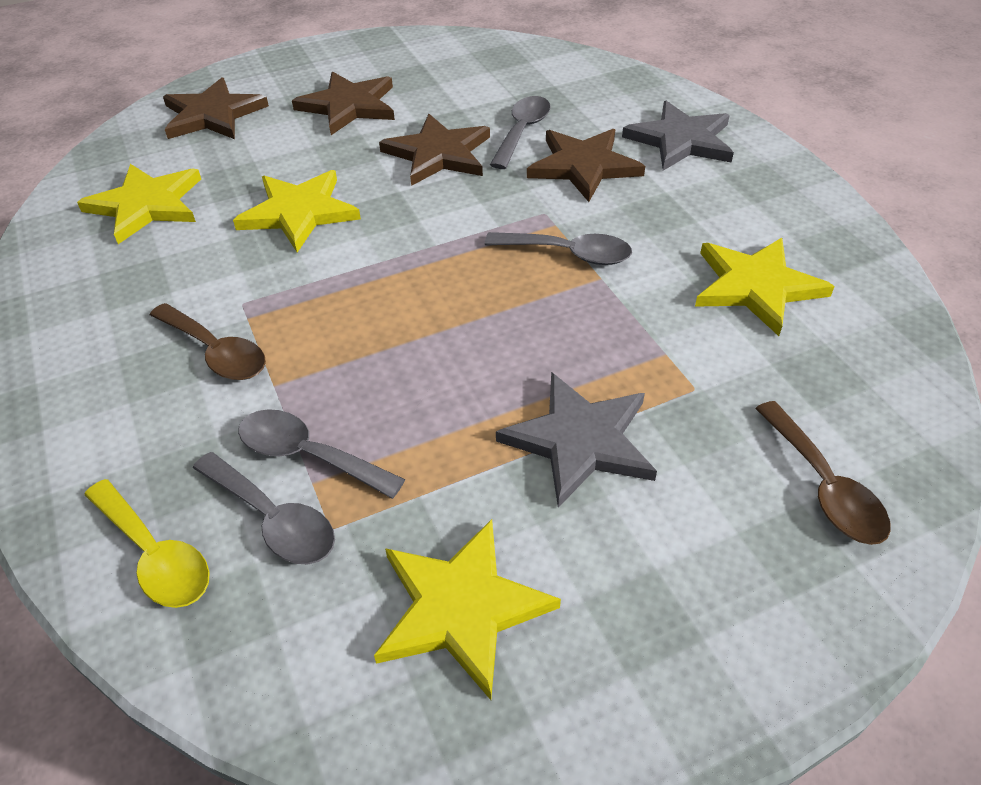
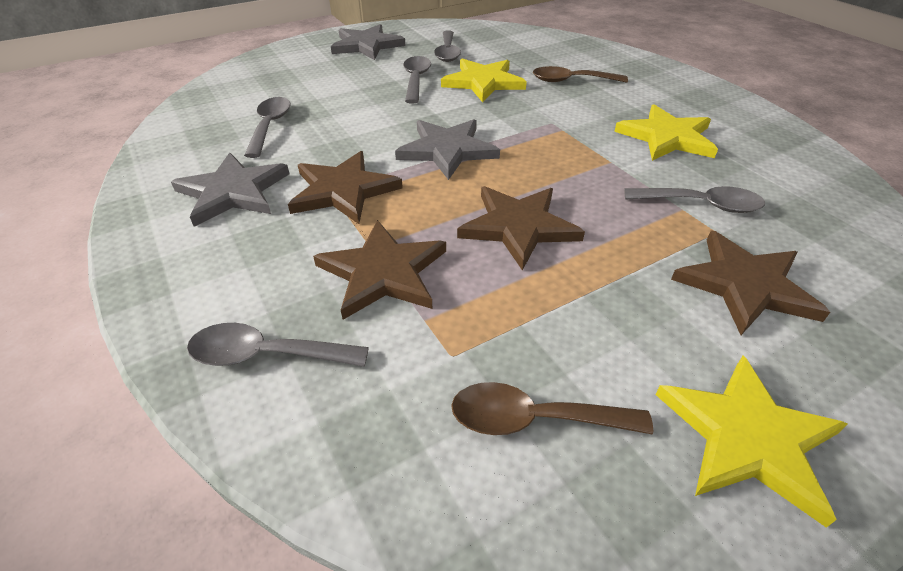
grey spoon: [193,452,335,564] [238,409,405,499] [485,232,632,265] [490,96,550,169] = 4 -> [187,323,369,367] [244,97,291,158] [403,56,431,103] [434,30,461,62] [625,186,765,213] = 5
grey star: [496,372,657,508] [622,101,734,171] = 2 -> [171,153,290,227] [331,24,405,60] [395,119,500,180] = 3
yellow spoon: [84,479,210,608] = 1 -> none = 0
yellow star: [77,164,201,244] [233,170,361,253] [374,519,561,700] [695,238,835,336] = 4 -> [441,58,527,102] [614,104,718,161] [655,355,848,528] = 3

